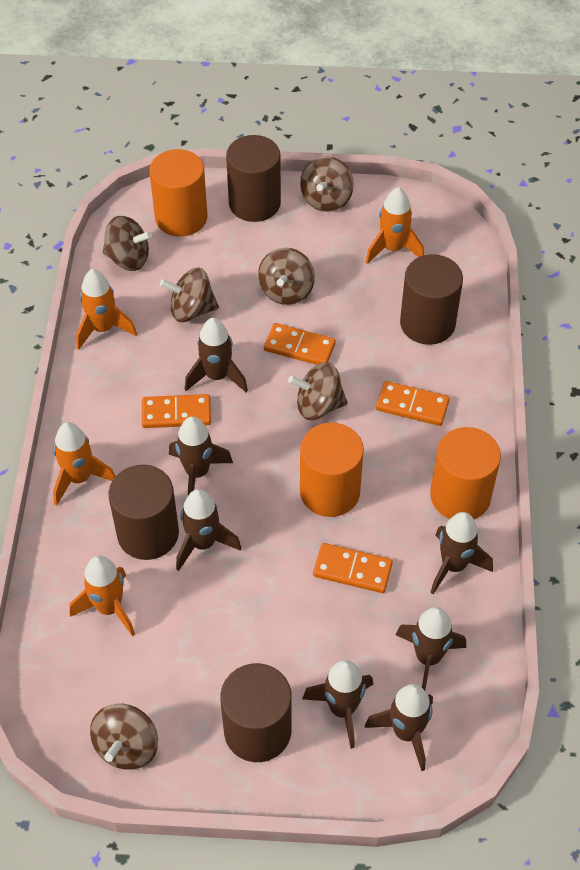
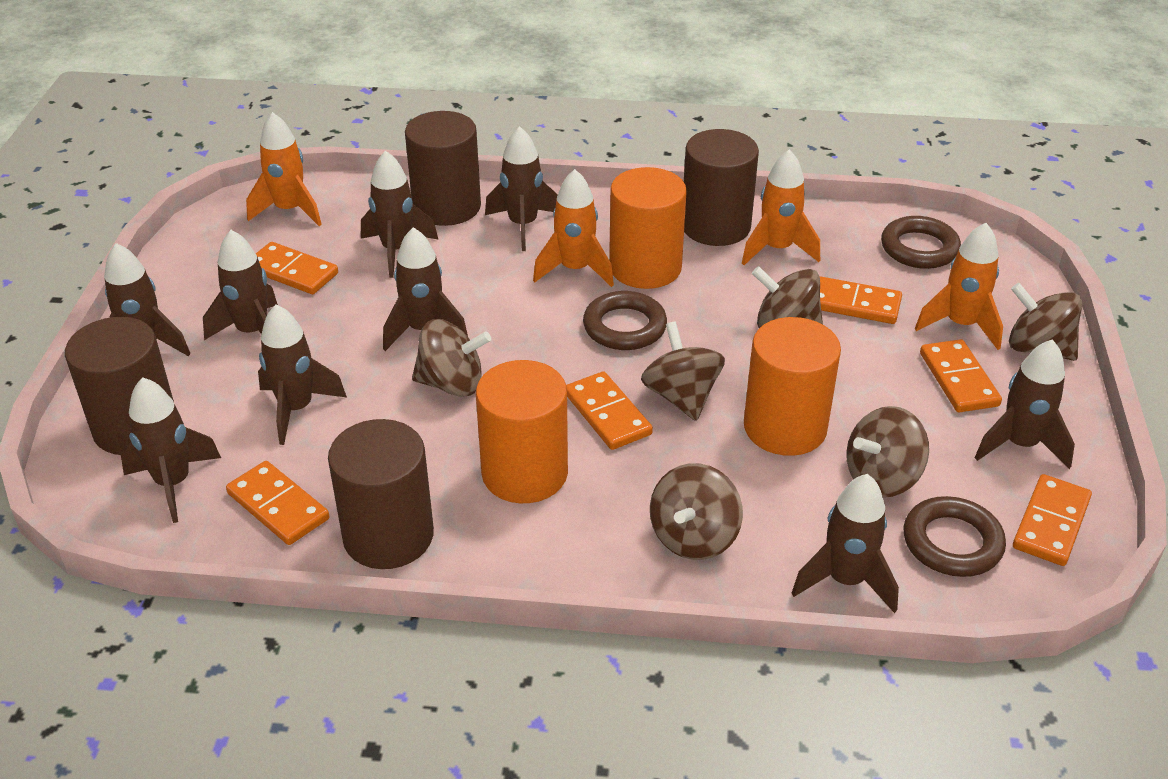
brown ring: none = 0 -> [583,291,667,350] [881,216,961,269] [903,496,1006,577] = 3
brown rocket: [169,416,233,495] [176,489,241,571] [185,318,248,392] [302,660,373,749] [365,684,433,771] [396,607,466,690] [430,512,493,594] = 7 -> [104,243,191,356] [121,377,221,523] [203,230,278,340] [258,304,347,445] [361,150,439,278] [383,227,468,351] [485,126,558,251] [792,474,899,613] [975,339,1075,469] = 9
orange domino: [142,394,211,428] [264,323,336,365] [313,543,393,593] [376,381,450,426] = 4 -> [226,461,329,545] [256,242,338,294] [566,371,653,450] [819,276,902,324] [920,339,1002,412] [1013,474,1092,566] = 6

